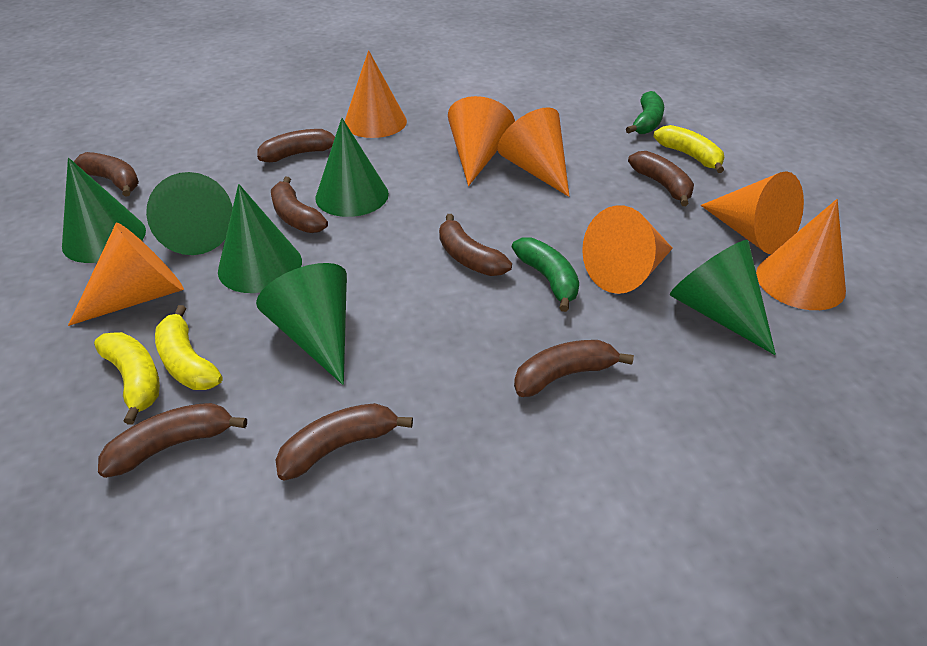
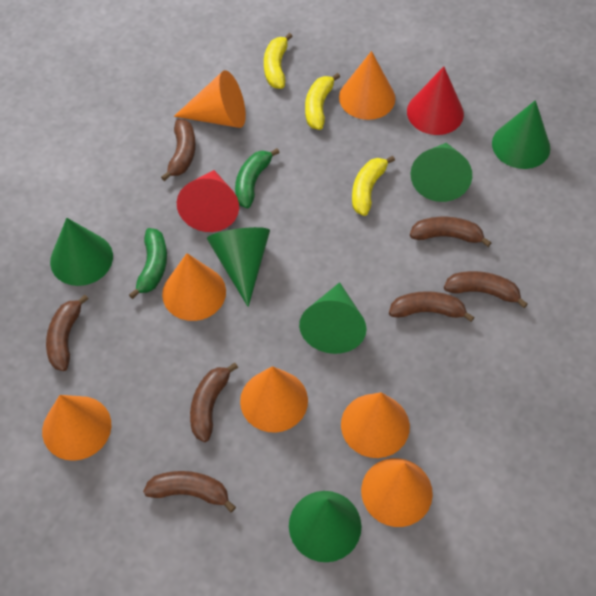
brown banana: [74,152,139,197] [98,403,247,478] [257,129,335,162] [271,177,328,233] [276,403,413,480] [439,214,512,276] [514,340,634,397] [628,151,694,206] = 8 -> [46,295,88,371] [143,471,236,512] [161,119,196,181] [190,363,238,442] [389,291,475,322] [410,217,492,247] [444,271,528,308] = 7
red cone: none = 0 -> [177,170,239,232] [407,66,464,135] = 2

